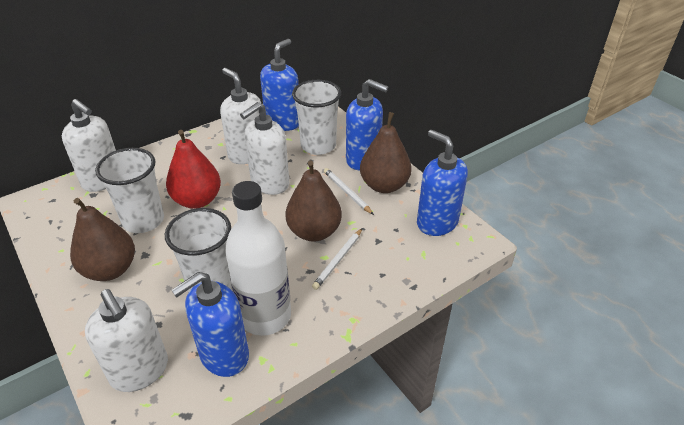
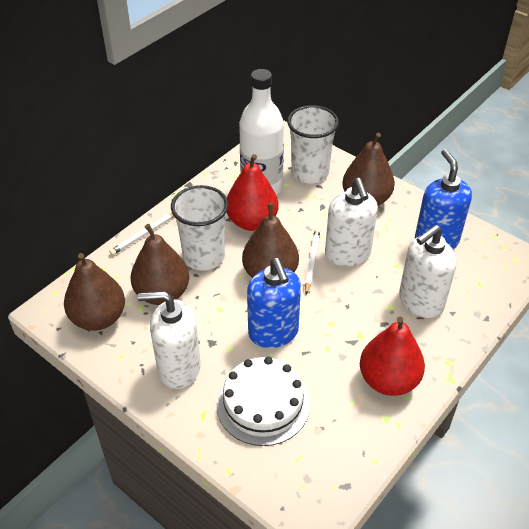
blue soap dispenser: [171,272,249,377] [260,39,299,131] [346,79,388,170] [417,130,468,236] = 4 -> [247,258,301,348] [415,149,472,249] = 2
brown pear: [70,198,135,281] [285,160,342,242] [360,112,412,193] = 3 -> [64,253,125,331] [130,224,189,305] [242,203,299,278] [342,133,395,206] = 4
red pear: [166,130,221,209] = 1 -> [227,154,279,231] [360,316,425,396] = 2
white cake: none = 0 -> [216,357,310,446] = 1
white cup: [95,148,164,233] [165,208,232,292] [292,80,341,155] = 3 -> [171,185,229,271] [287,105,339,184] = 2
white soap dispenser: [62,99,116,192] [85,289,168,392] [220,68,261,164] [240,102,289,195] = 4 -> [138,291,201,389] [325,178,378,267] [399,225,457,318] = 3

